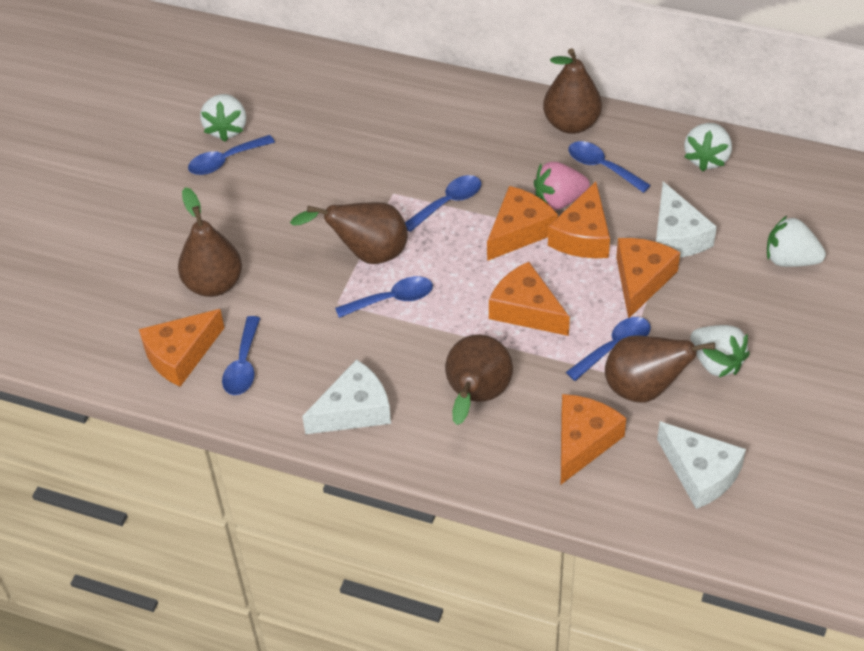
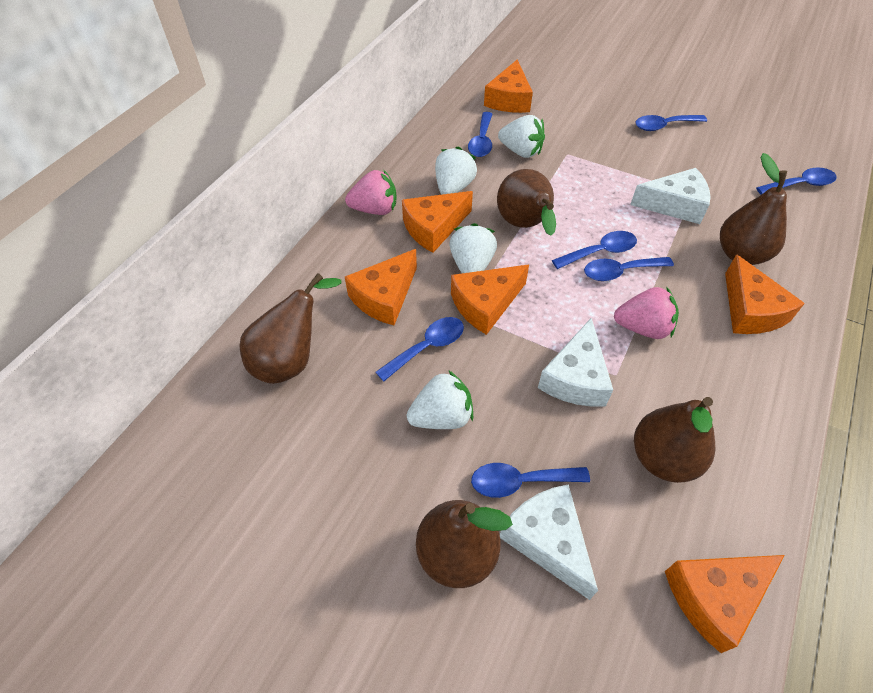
blue spoon: [188,135,275,175] [222,316,260,395] [335,276,433,318] [405,175,481,232] [566,317,651,381] [568,141,651,193] = 6 -> [376,317,464,382] [468,112,493,157] [471,463,590,498] [552,231,637,269] [584,257,674,281] [635,115,707,131] [756,168,836,195] = 7
pink strawberry: [534,162,590,210] = 1 -> [345,170,397,215] [614,287,679,339] = 2

